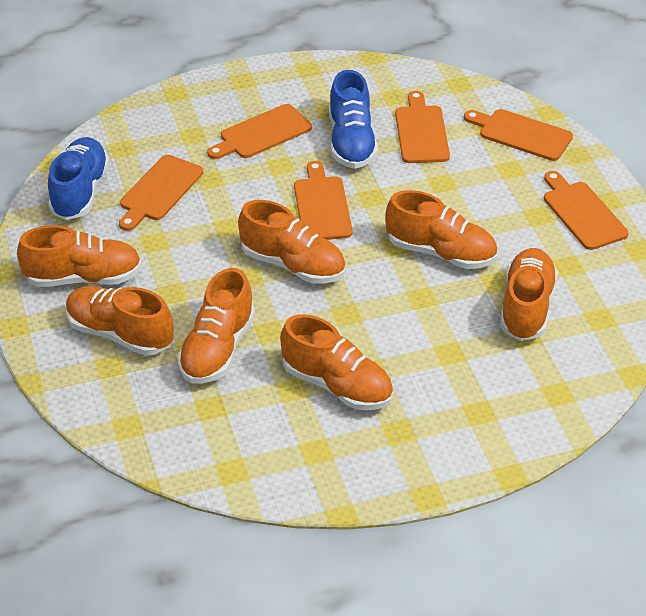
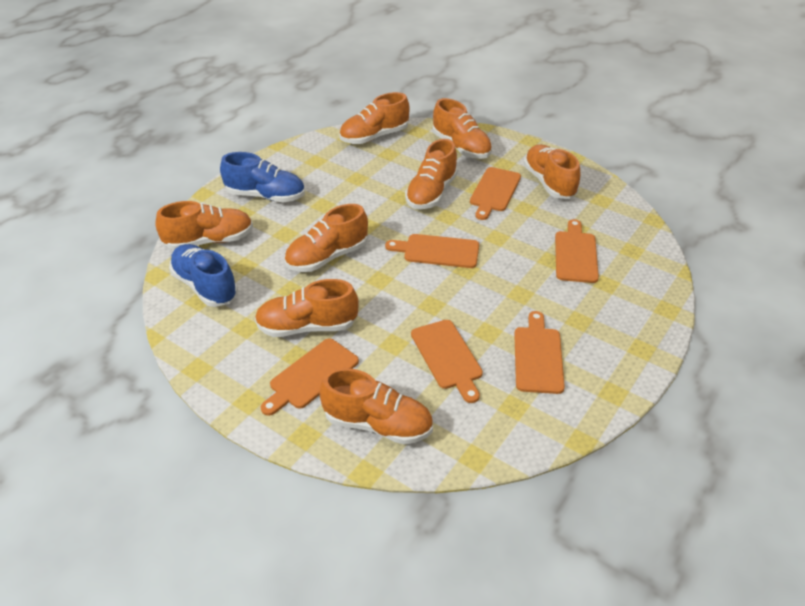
orange shoe: [17,225,142,287] [66,286,174,356] [178,268,255,384] [238,200,346,284] [280,315,393,410] [385,190,497,269] [500,248,558,341] = 7 -> [155,201,253,250] [255,279,359,337] [284,204,368,272] [319,368,433,445] [339,92,410,144] [405,139,458,209] [433,98,492,159] [524,145,580,199] = 8

